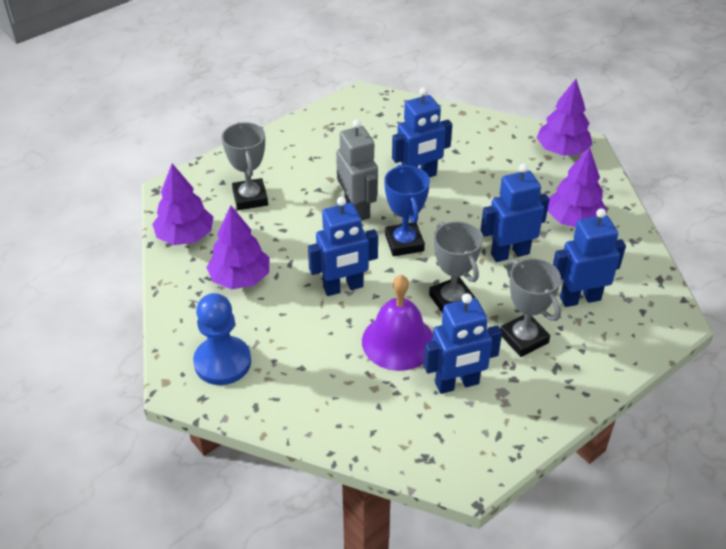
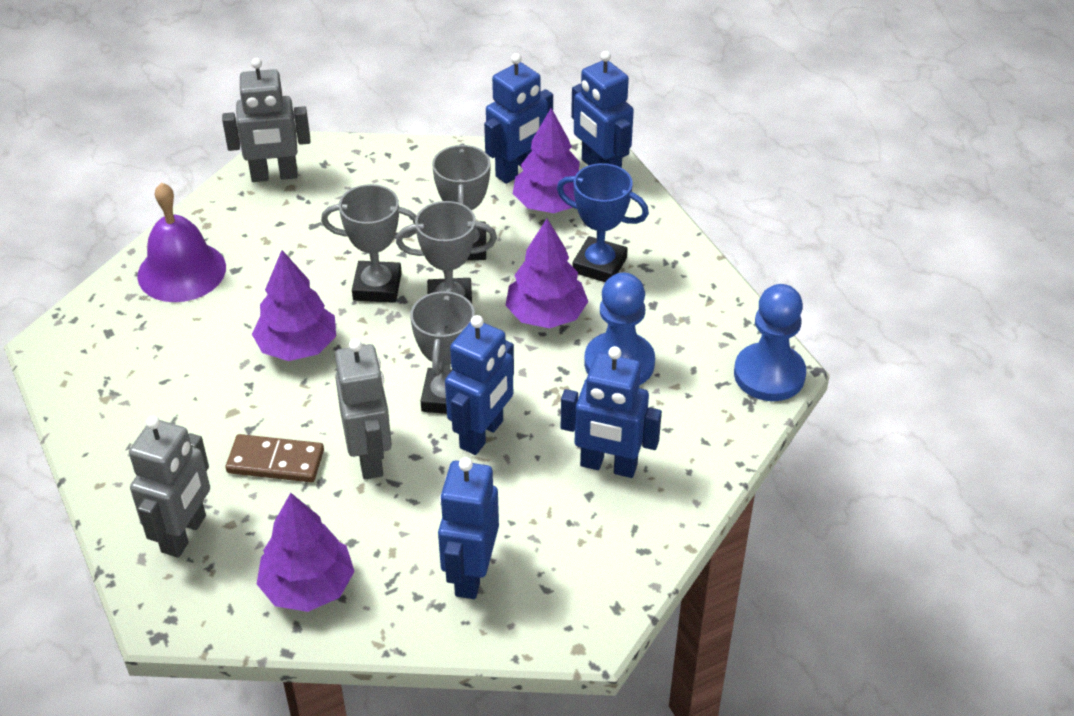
blue pawn: [193,293,251,385] = 1 -> [584,273,655,385] [734,284,806,401] = 2
brown domino: none = 0 -> [226,434,324,482] = 1
grey robot: [336,119,378,221] = 1 -> [129,416,210,558] [222,58,311,182] [335,339,392,479] = 3
grey trophy: [222,122,268,210] [429,221,483,313] [500,258,561,357] = 3 -> [321,184,416,303] [396,201,497,304] [410,288,475,414] [432,143,491,260] = 4

